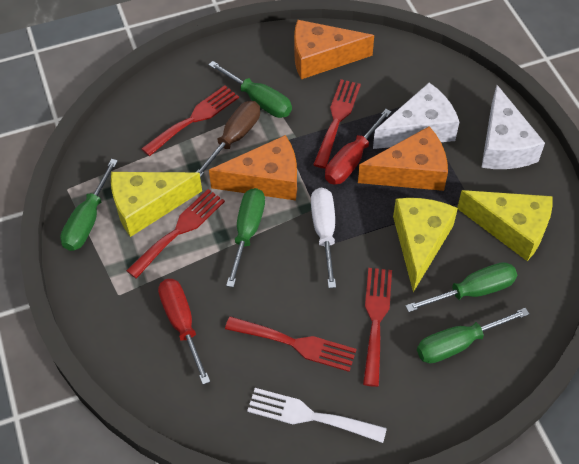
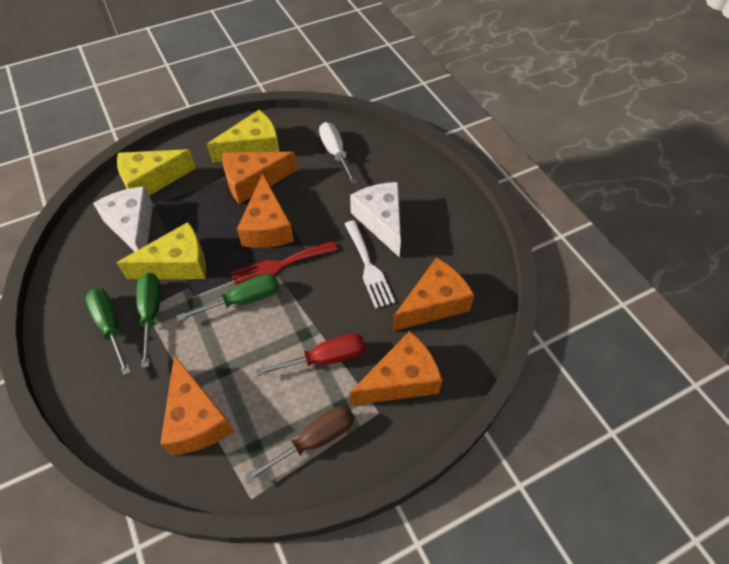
green screwdriver: [60,159,118,251] [209,61,292,118] [226,188,265,288] [405,262,517,312] [417,308,529,364] = 5 -> [85,288,131,375] [136,273,161,368] [177,273,279,322] = 3
orange cheese: [209,135,297,201] [294,20,374,79] [358,126,448,191] = 3 -> [160,355,233,455] [223,152,297,204] [237,174,294,248] [350,331,442,406] [392,257,474,331] = 5
red fork: [126,189,225,279] [141,85,239,156] [225,316,357,372] [313,79,361,169] [363,268,392,387] = 5 -> [231,241,337,286] = 1
red screwdriver: [158,279,210,385] [325,109,392,185] = 2 -> [255,333,365,376] = 1

